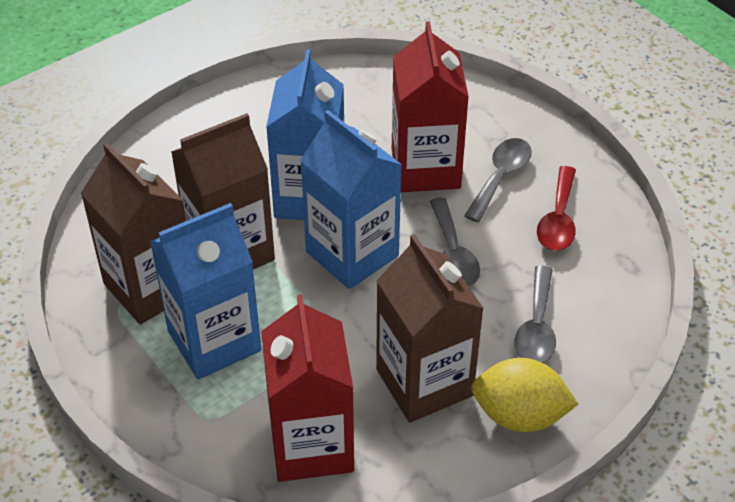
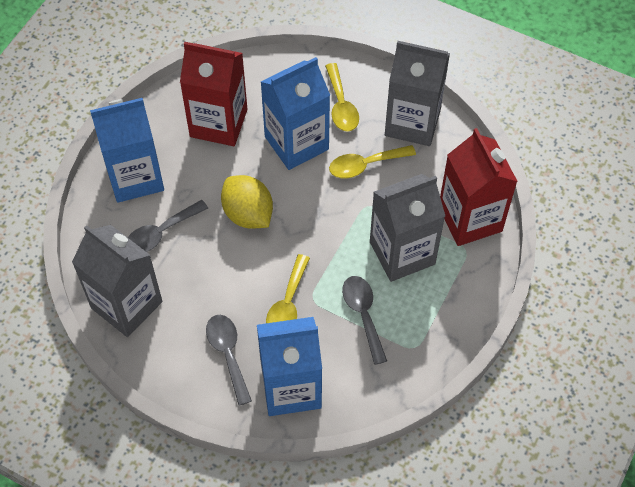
brown carton: [81,143,186,324] [171,113,275,269] [376,234,484,423] = 3 -> none = 0
grey carton: none = 0 -> [72,225,162,337] [370,174,445,282] [385,41,450,146] = 3
red spoon: [537,166,576,251] = 1 -> none = 0
yellow spoon: none = 0 -> [266,254,310,323] [325,63,359,131] [329,145,416,178] = 3

